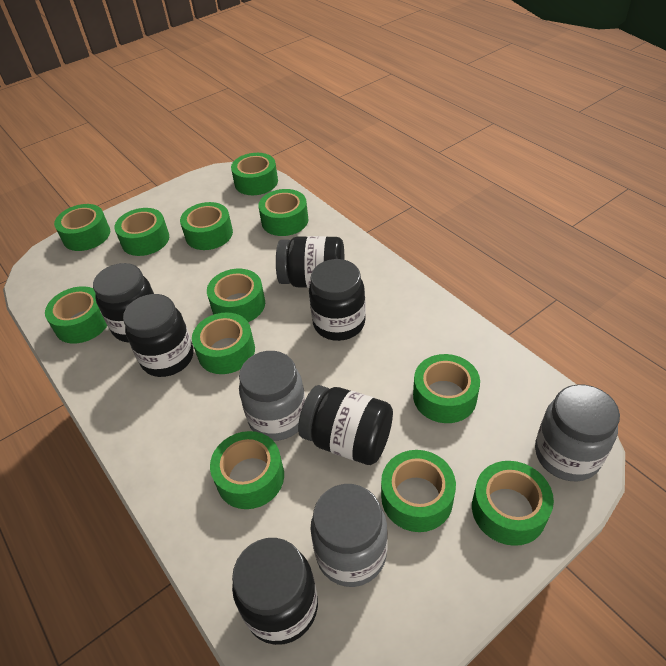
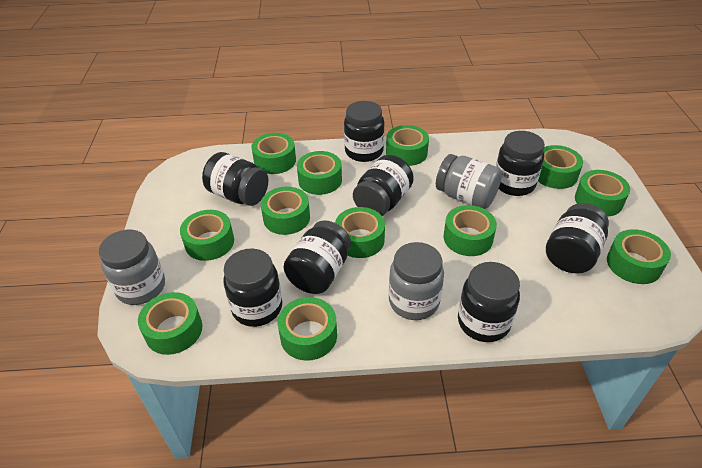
black jar: [93,263,154,342] [123,294,193,377] [232,538,318,645] [276,236,344,288] [298,385,393,465] [309,259,366,341] = 6 -> [202,152,268,206] [223,248,282,327] [284,220,351,294] [344,101,385,162] [353,155,414,216] [458,262,520,342] [496,131,545,196] [546,203,609,274] = 8

